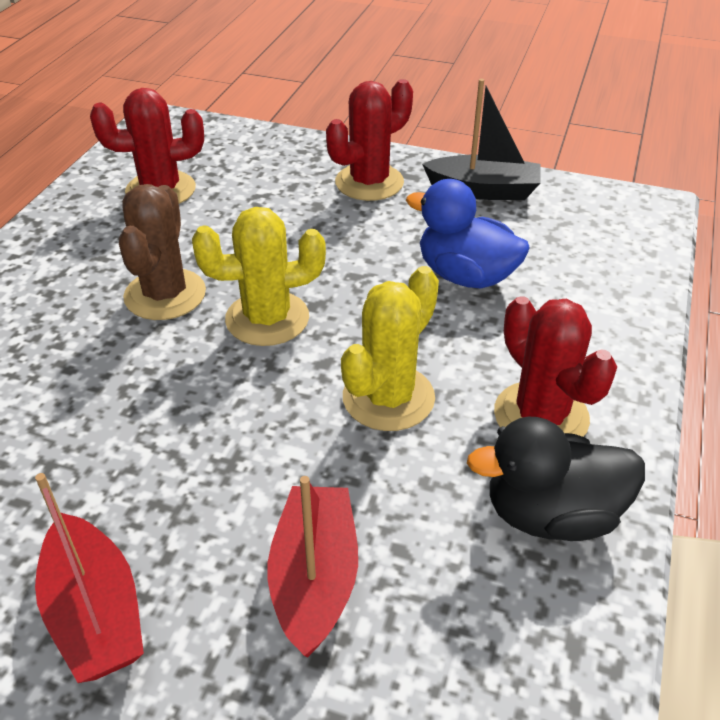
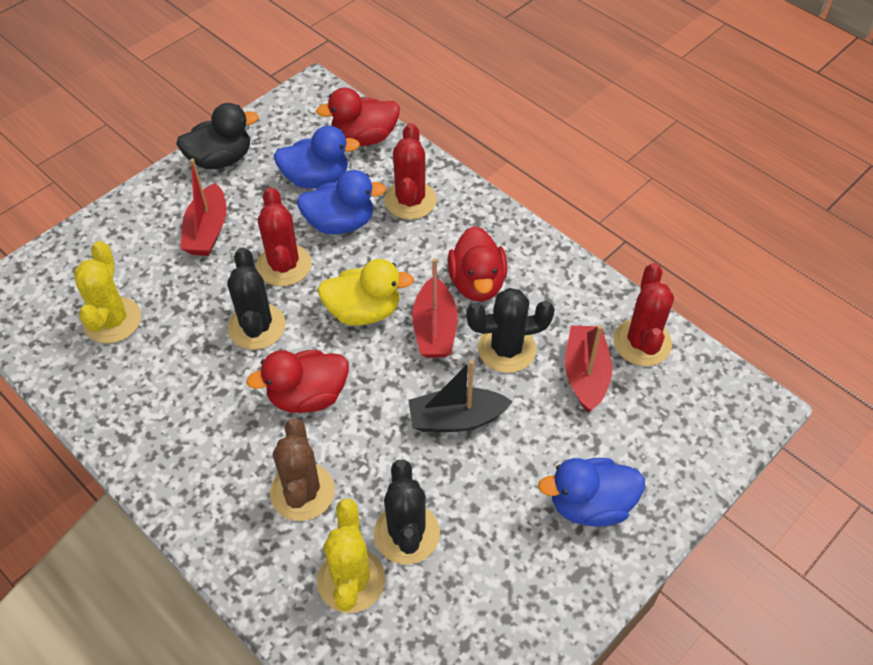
black cactus: none = 0 -> [227,247,286,350] [374,459,440,564] [466,288,555,373] = 3
blue duck: [406,179,530,289] = 1 -> [273,126,360,188] [296,170,386,234] [538,458,645,527] = 3
red boat: [35,473,144,683] [267,476,358,657] = 2 -> [180,158,227,256] [412,258,458,358] [565,325,612,413] = 3
red duck: none = 0 -> [246,350,349,413] [316,88,400,146] [448,226,508,302] = 3
yellow duck: none = 0 -> [317,259,414,326] = 1

